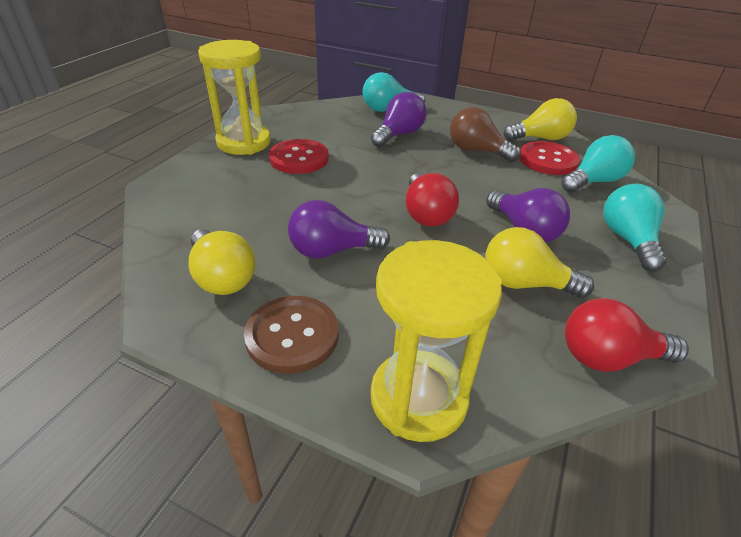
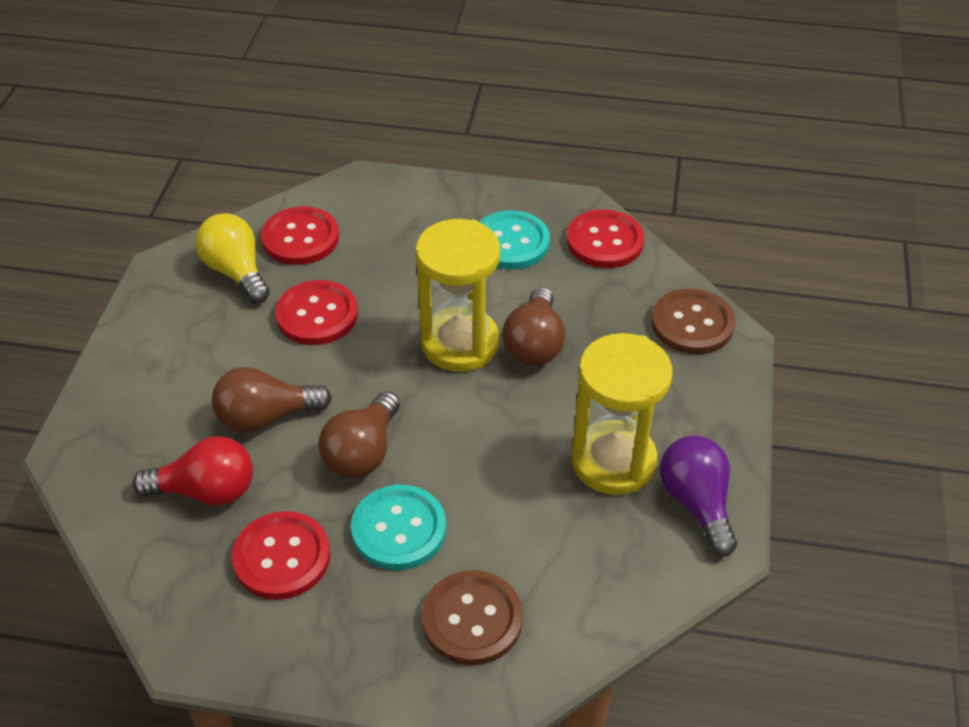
brown button: [244,296,339,374] = 1 -> [422,570,523,665] [652,288,735,354] = 2
brown light bulb: [450,107,521,162] = 1 -> [212,367,332,433] [318,391,400,478] [502,287,565,366] = 3
purple light bulb: [288,200,390,259] [371,92,426,147] [486,188,570,243] = 3 -> [660,436,737,557] = 1
red button: [269,139,329,174] [519,141,580,175] = 2 -> [232,511,330,600] [261,206,339,265] [275,280,358,345] [567,209,644,268] = 4
red light bulb: [406,173,459,227] [565,298,689,372] = 2 -> [133,436,253,506] = 1
turquoise button: none = 0 -> [351,485,446,570] [479,210,550,269] = 2
turquoise light bulb: [363,72,425,112] [561,135,635,193] [603,184,666,271] = 3 -> none = 0
yellow light bulb: [189,229,255,295] [485,227,594,298] [504,98,577,141] = 3 -> [195,213,270,303] = 1

